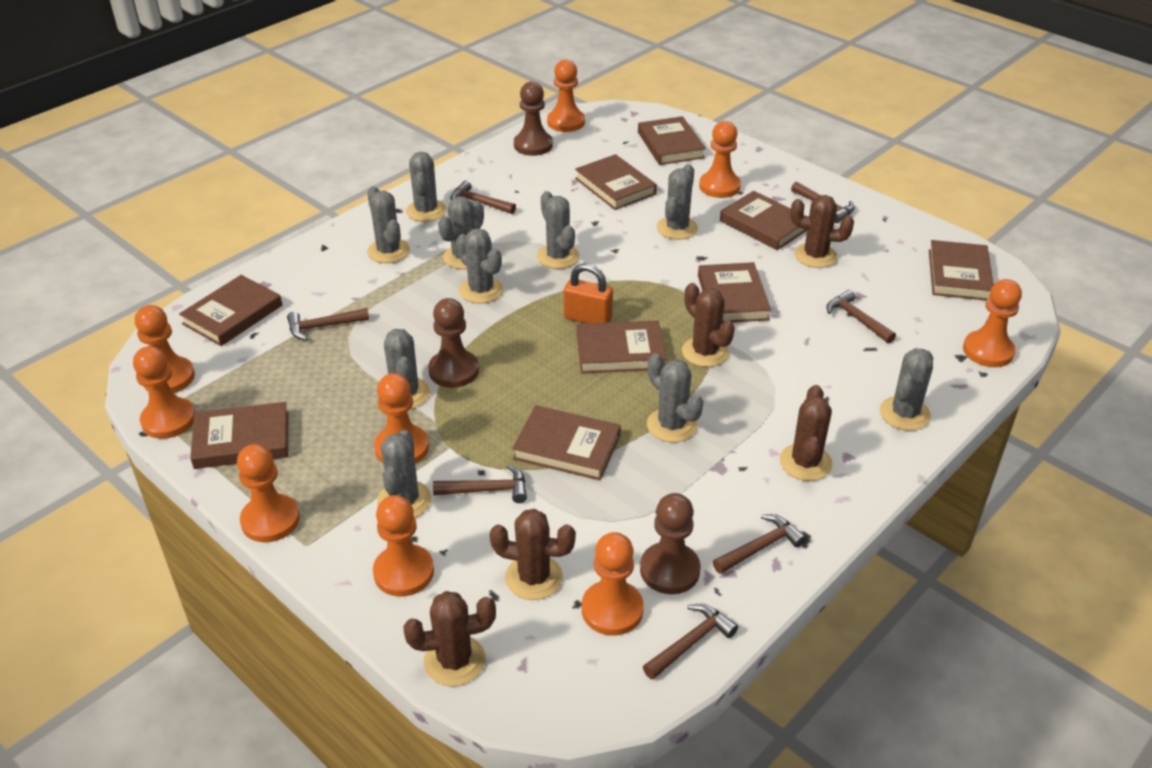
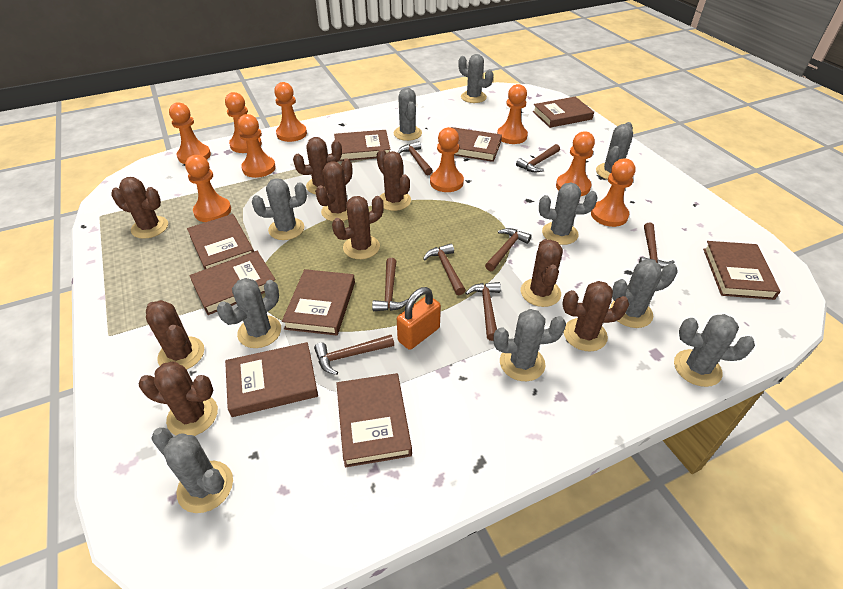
brown cactus: [403,591,496,686] [490,509,576,600] [682,283,735,367] [780,385,833,481] [790,195,854,268] = 5 -> [111,177,168,239] [138,361,218,436] [146,300,204,369] [293,137,342,194] [315,158,353,221] [332,196,384,259] [377,149,411,211] [521,239,563,307] [562,281,629,351] = 9
brown hammer: [287,308,369,340] [433,464,527,503] [450,181,516,214] [643,604,738,679] [713,514,806,574] [791,182,855,223] [826,290,896,343] = 7 -> [314,335,394,375] [372,258,408,311] [398,141,433,176] [423,243,466,295] [465,282,501,341] [485,228,531,271] [516,144,560,172] [639,222,674,269] = 8
brown pawn: [428,298,479,388] [514,81,553,156] [640,493,701,594] = 3 -> none = 0

